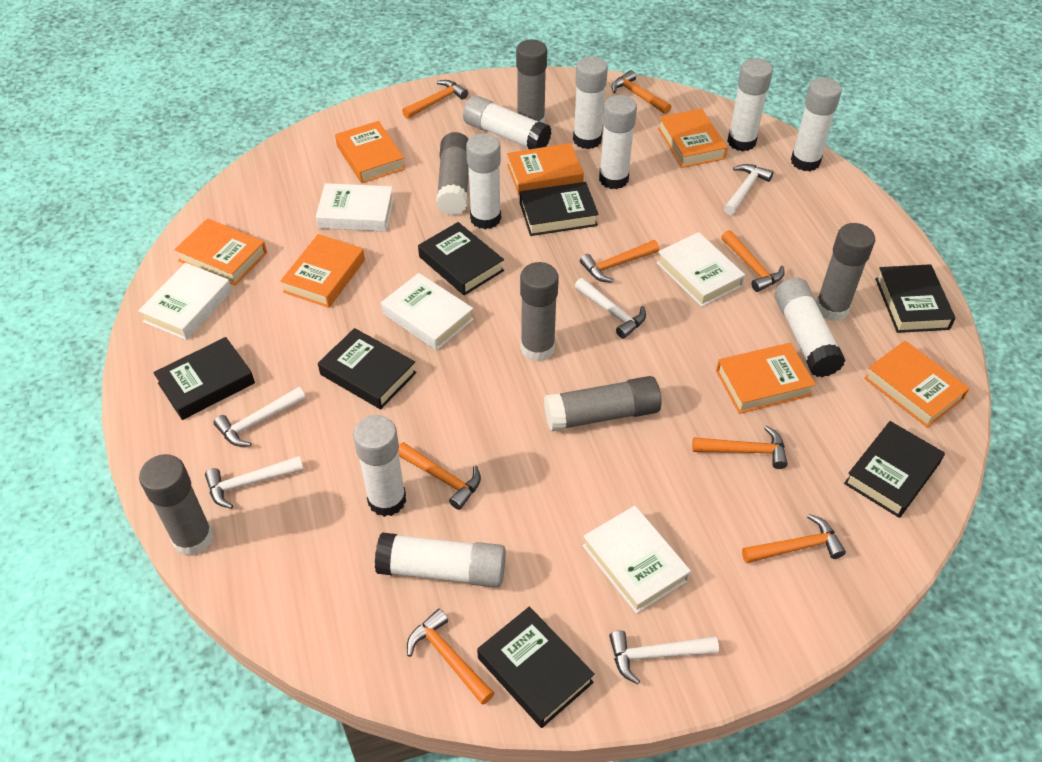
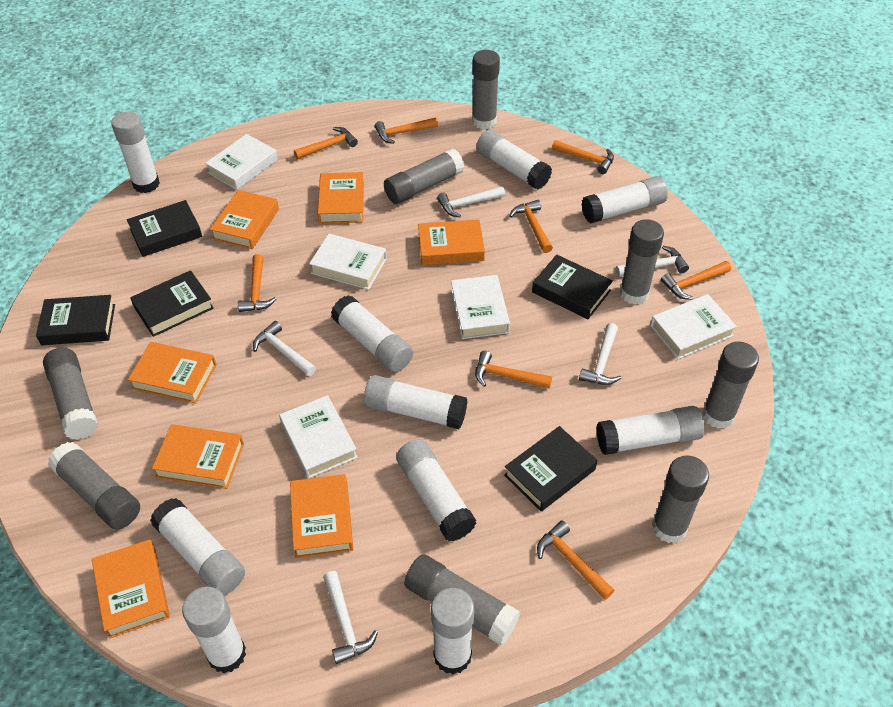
black book: [153,337,255,420] [318,328,417,409] [418,222,504,295] [477,607,595,728] [520,182,599,236] [844,421,945,518] [875,264,956,333] = 7 -> [36,295,115,345] [127,200,202,257] [130,270,214,337] [504,426,597,511] [532,255,613,319] = 5
grey glue stick: [139,454,213,556] [436,132,469,216] [516,40,547,123] [520,262,559,362] [544,376,661,431] [816,223,875,321] = 6 -> [43,348,98,440] [48,442,140,530] [384,148,464,204] [404,554,520,645] [472,50,500,129] [620,219,664,305] [652,455,709,543] [702,342,759,429] = 8
white glue stick: [353,415,406,517] [375,532,506,588] [463,95,551,149] [466,133,501,229] [573,56,608,149] [599,95,637,189] [727,58,773,151] [775,278,846,377] [791,78,842,171] = 9 -> [111,111,160,193] [150,498,245,595] [182,587,246,673] [331,295,413,372] [364,375,467,429] [396,439,477,541] [431,588,474,675] [476,130,552,189] [581,176,668,224] [597,406,705,455] = 10

